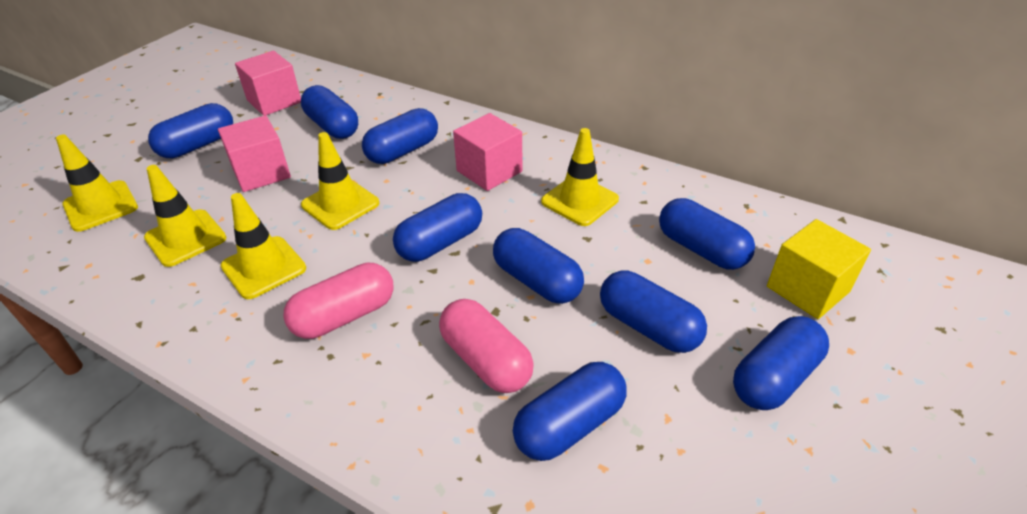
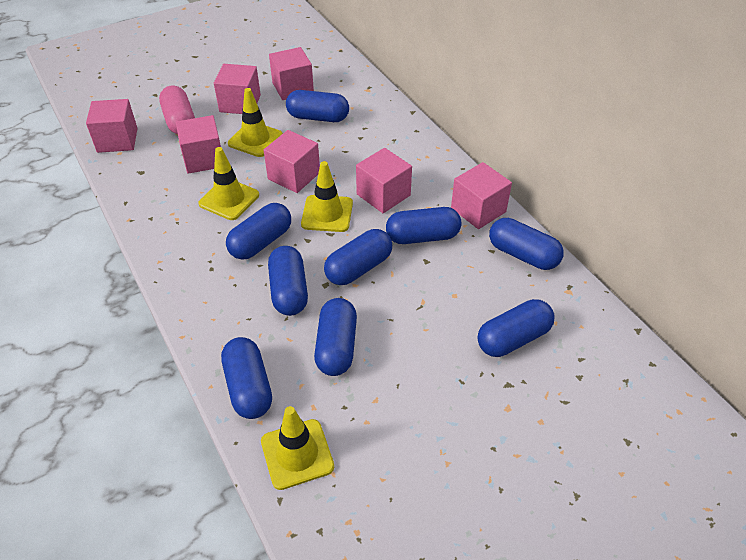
pink capsule: [283,263,393,339] [439,299,534,393] = 2 -> [159,85,195,134] = 1
pink cube: [218,116,291,192] [235,51,301,116] [453,113,522,191] = 3 -> [86,99,138,153] [176,115,221,174] [214,64,261,114] [264,130,320,193] [269,47,314,100] [356,148,412,213] [451,162,512,229] = 7
yellow cube: [767,219,871,319] = 1 -> none = 0
yellow traffic cone: [56,135,138,232] [144,165,226,267] [221,193,306,299] [301,132,379,230] [541,128,619,226] = 5 -> [198,147,259,220] [228,88,283,157] [261,406,334,490] [301,161,353,232] = 4

